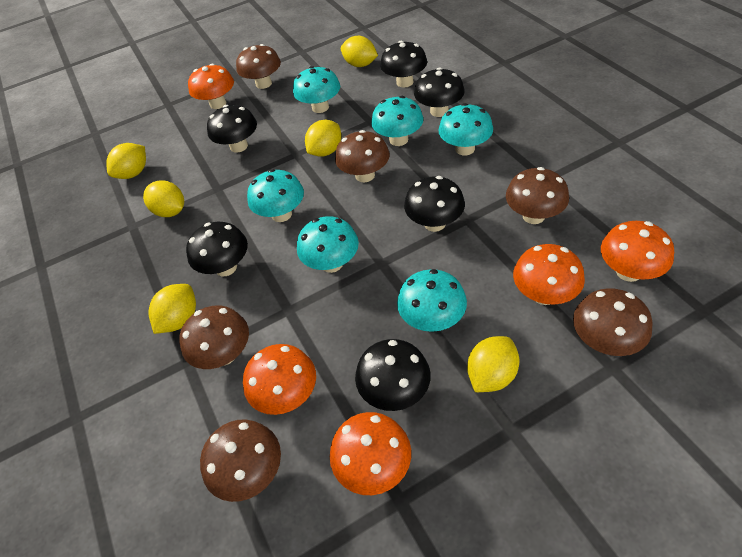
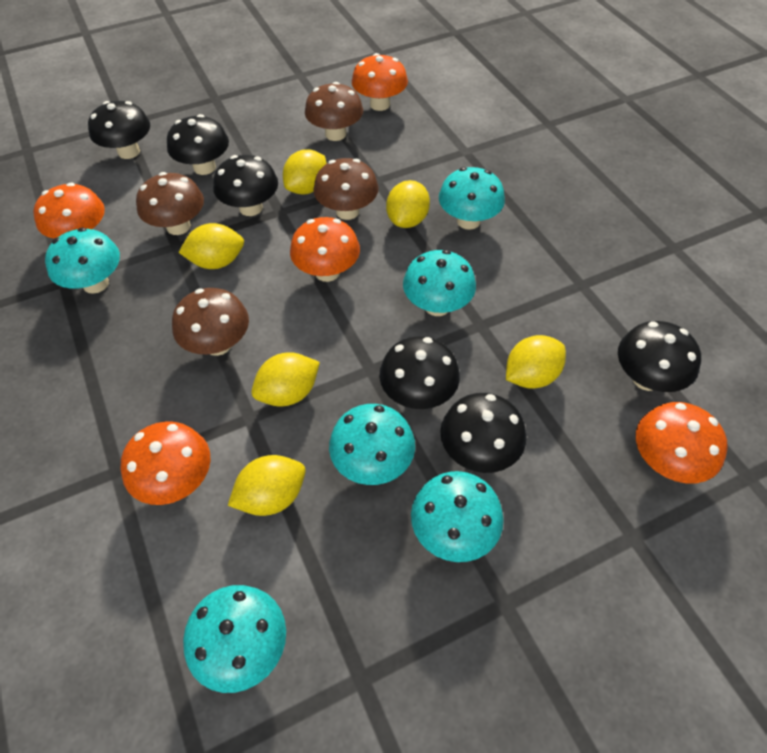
brown mushroom: [179,305,249,369] [200,419,281,502] [236,44,281,89] [335,130,390,182] [506,167,569,224] [573,288,653,356] = 6 -> [136,172,204,235] [172,288,249,356] [305,82,363,141] [313,158,379,220] = 4

